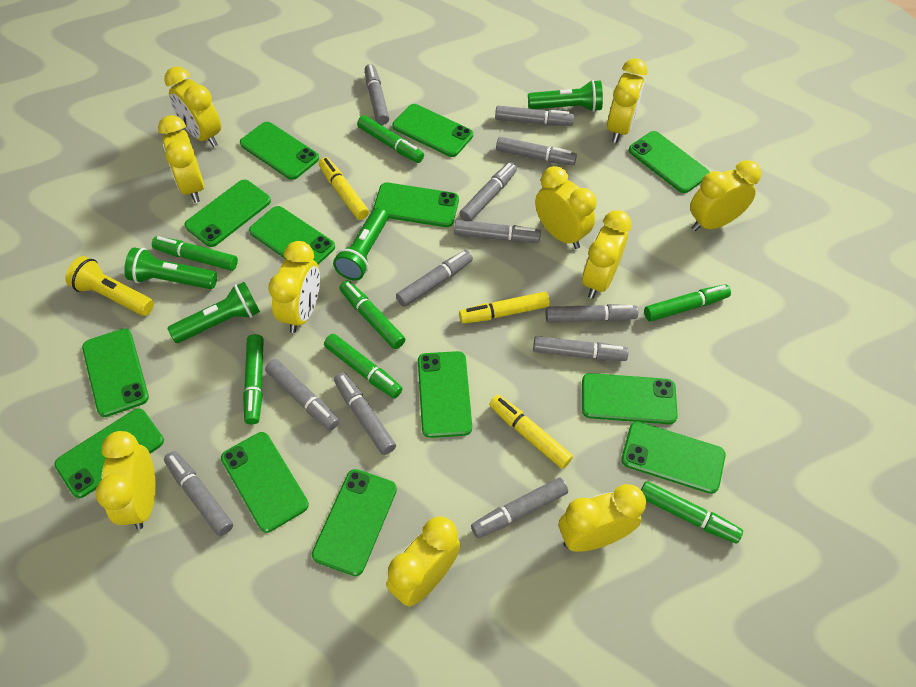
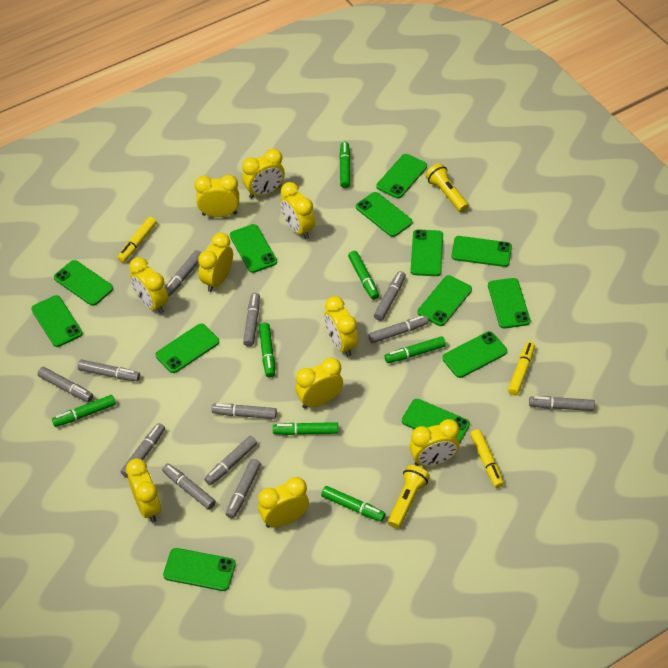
green flashlight: [124,247,217,289] [167,282,260,343] [333,208,388,281] [528,80,603,112] = 4 -> none = 0
yellow flashlight: [65,256,154,316] = 1 -> [388,465,430,529] [426,163,469,212] = 2

